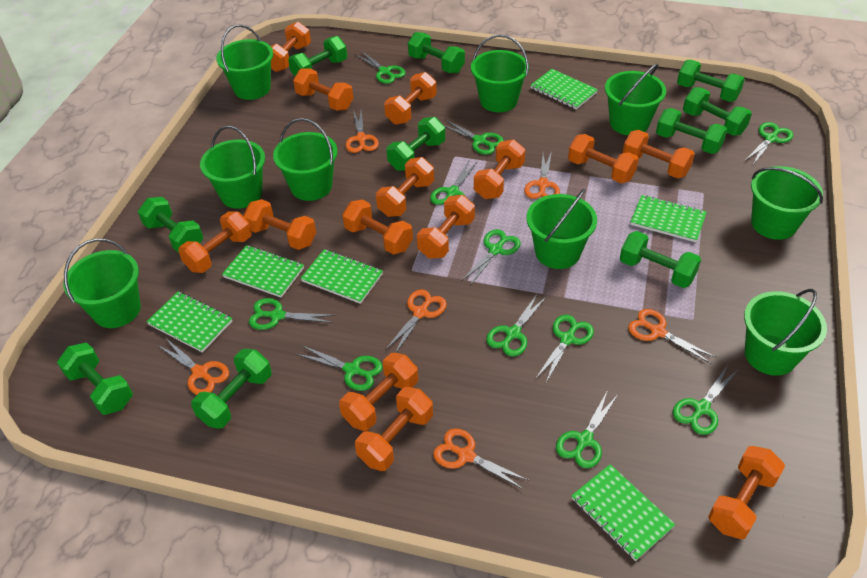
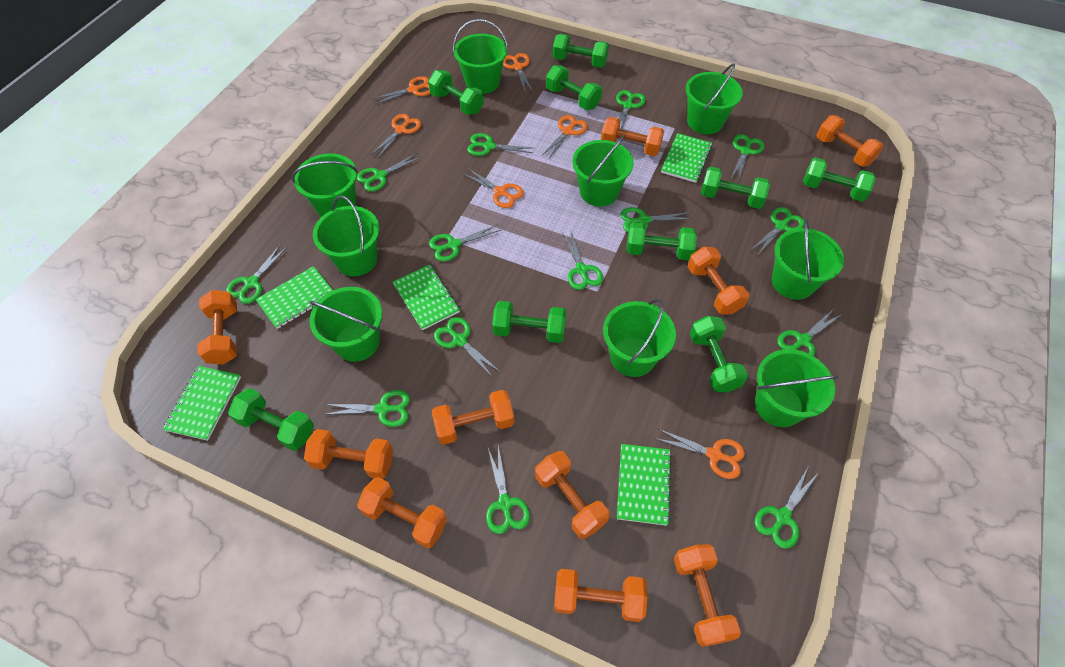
green dumbbell: [57,342,133,415] [138,197,203,253] [191,349,272,429] [288,36,347,76] [387,117,445,171] [408,32,465,73] [620,231,701,288] [656,108,727,154] [677,60,745,102] [683,87,752,136] = 10 -> [228,388,314,451] [428,70,484,115] [492,301,567,343] [546,65,602,110] [553,34,609,68] [627,222,697,260] [690,316,748,393] [701,167,770,209] [803,157,876,202] = 9
green notebook: [147,291,232,353] [222,245,304,298] [300,249,383,304] [530,69,598,109] [571,464,675,561] [630,195,707,242] = 6 -> [163,366,241,441] [255,266,333,329] [393,265,460,330] [617,444,672,526] [661,133,712,183] = 5
green scissors: [249,298,336,330] [296,345,383,391] [355,51,406,84] [430,161,477,205] [444,119,504,155] [461,229,521,285] [486,293,547,357] [536,315,594,383] [556,390,618,468] [673,365,739,435] [745,122,793,165] = 11 -> [226,245,287,304] [323,390,410,427] [357,153,421,192] [429,224,501,262] [434,317,500,378] [467,133,533,156] [486,446,530,534] [562,232,603,290] [616,90,646,130] [620,207,693,232] [731,134,764,182] [751,207,805,256] [754,467,817,549] [777,310,842,356] = 14
orange dumbbell: [178,212,252,273] [243,199,316,250] [271,22,311,72] [293,69,353,111] [339,353,418,431] [342,200,413,255] [355,387,433,471] [376,157,434,217] [384,72,437,125] [417,195,475,259] [474,139,525,199] [568,134,639,183] [623,130,695,179] [708,446,785,539] = 14 -> [197,290,237,365] [304,429,393,479] [357,477,447,549] [432,390,514,445] [535,451,609,539] [554,569,648,622] [601,117,664,156] [674,544,741,647] [688,247,749,314] [817,115,884,166] = 10

